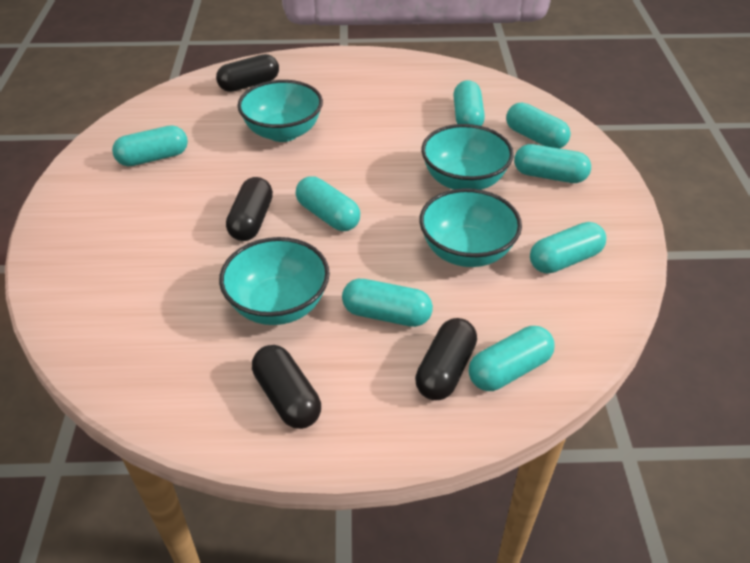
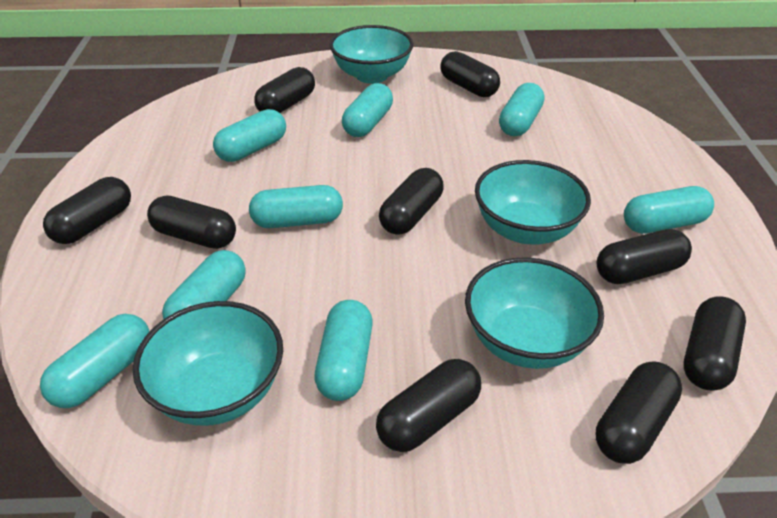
black capsule: [216,54,279,92] [226,177,273,241] [252,345,321,429] [415,318,477,400] = 4 -> [43,177,131,244] [147,195,236,249] [254,67,315,113] [376,359,481,452] [379,168,444,235] [440,51,500,97] [596,229,692,284] [596,361,682,464] [684,296,746,390] = 9

